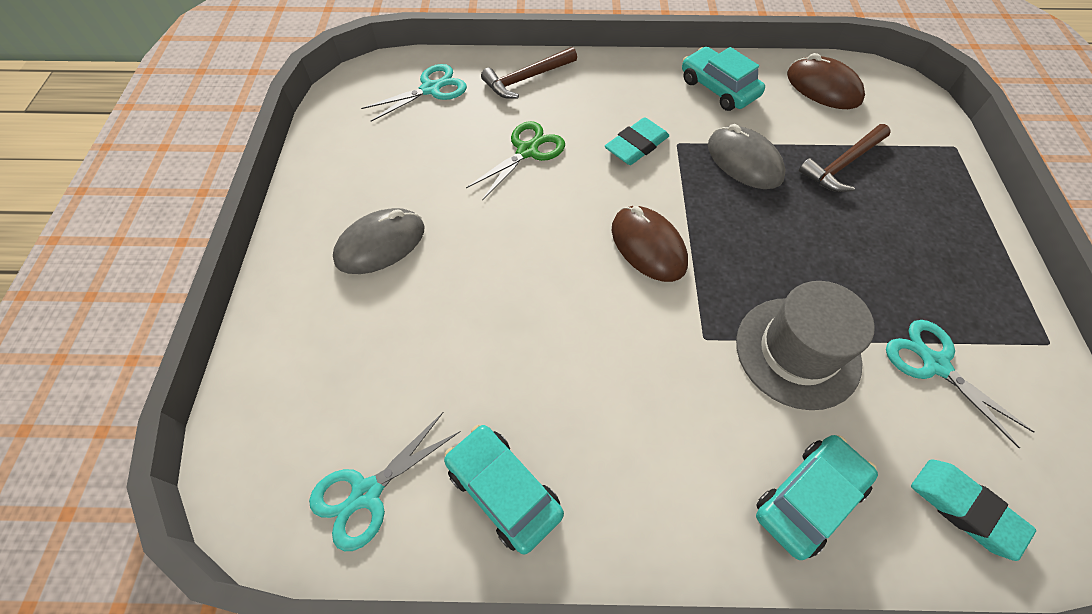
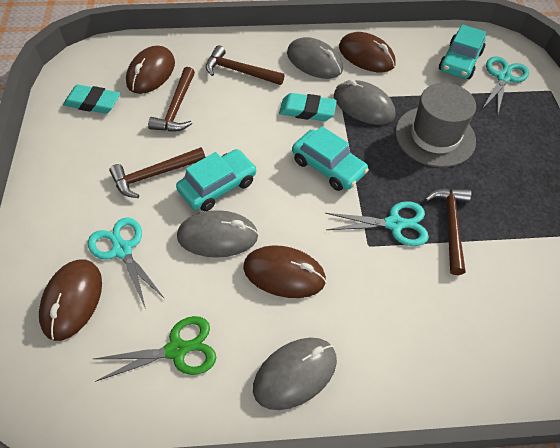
brown hammer: [481,47,577,99] [799,124,891,192] = 2 -> [109,147,205,198] [148,67,195,132] [206,45,284,85] [425,188,471,275] = 4
brown mouse: [612,206,688,282] [787,53,865,109] = 2 -> [39,259,102,341] [126,46,175,94] [243,245,326,298] [339,32,395,72] = 4
grey mouse: [333,208,425,274] [708,124,786,189] = 2 -> [177,210,259,258] [253,338,337,410] [287,37,343,79] [334,79,395,125] = 4

